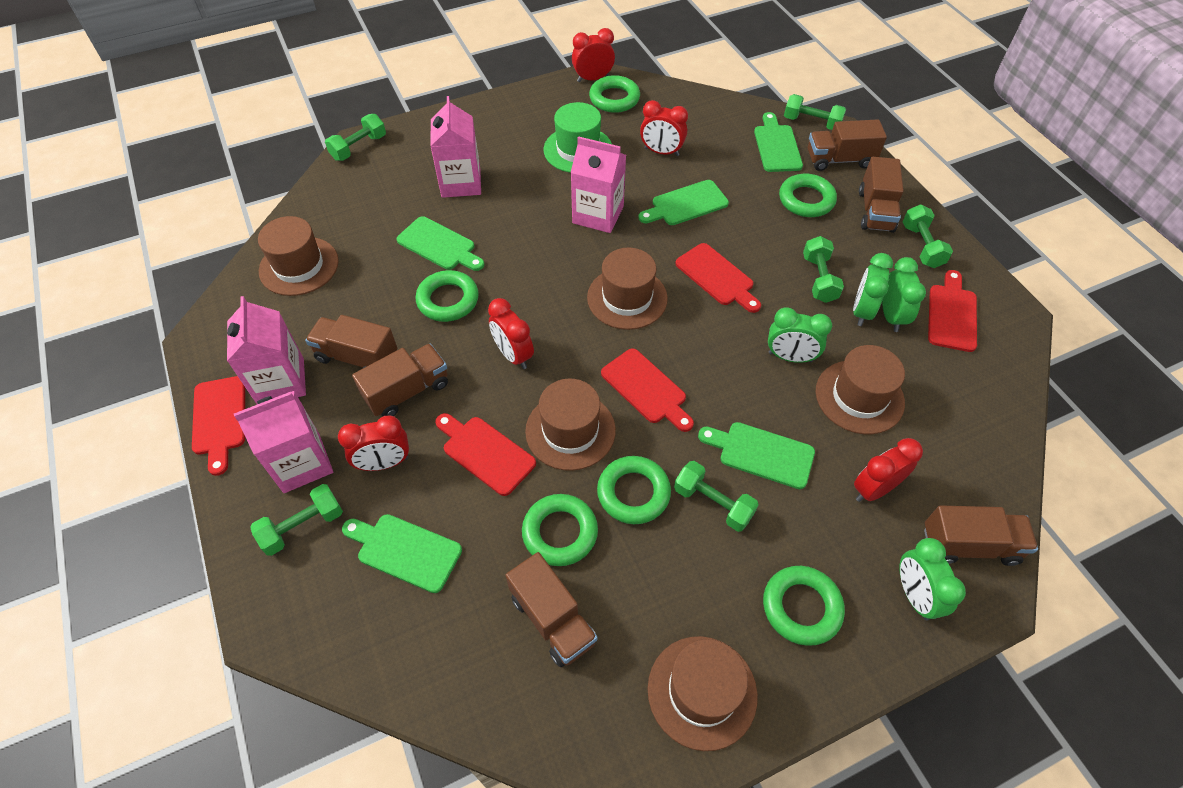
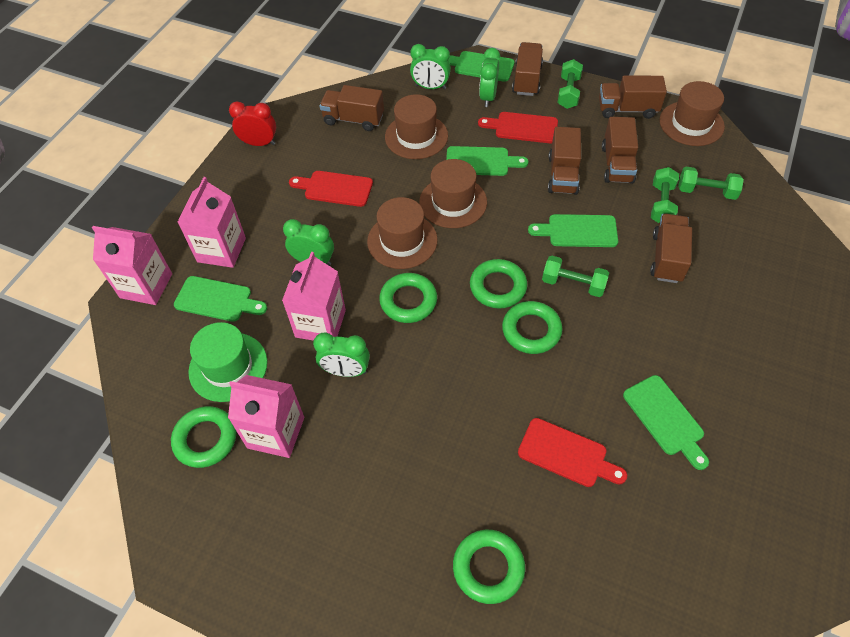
brown hat: [258,216,339,296] [525,379,616,471] [587,248,668,330] [648,636,758,751] [816,345,905,434] = 5 -> [367,197,438,269] [385,94,448,159] [419,159,487,228] [659,81,725,146] = 4
green dumbbell: [250,484,343,556] [325,114,386,161] [674,461,759,532] [784,94,846,130] [803,236,844,303] [903,205,953,268] = 6 -> [542,256,609,297] [557,59,583,109] [651,167,679,223] [678,167,744,200] = 4
green ring: [415,270,479,322] [522,494,598,566] [589,75,640,113] [597,456,671,524] [763,566,845,646] [779,174,837,217] = 6 -> [171,406,236,468] [379,273,437,323] [453,530,525,604] [470,259,527,309] [502,301,563,354] = 5
red clock: [338,415,409,471] [488,298,534,369] [572,28,615,82] [640,100,688,156] [854,438,923,502] = 5 -> [229,101,276,146] = 1
red cutting board: [192,376,245,476] [435,413,536,496] [601,348,694,432] [675,243,761,313] [928,270,977,352] = 5 -> [289,171,373,207] [478,112,558,143] [518,418,627,487] = 3

